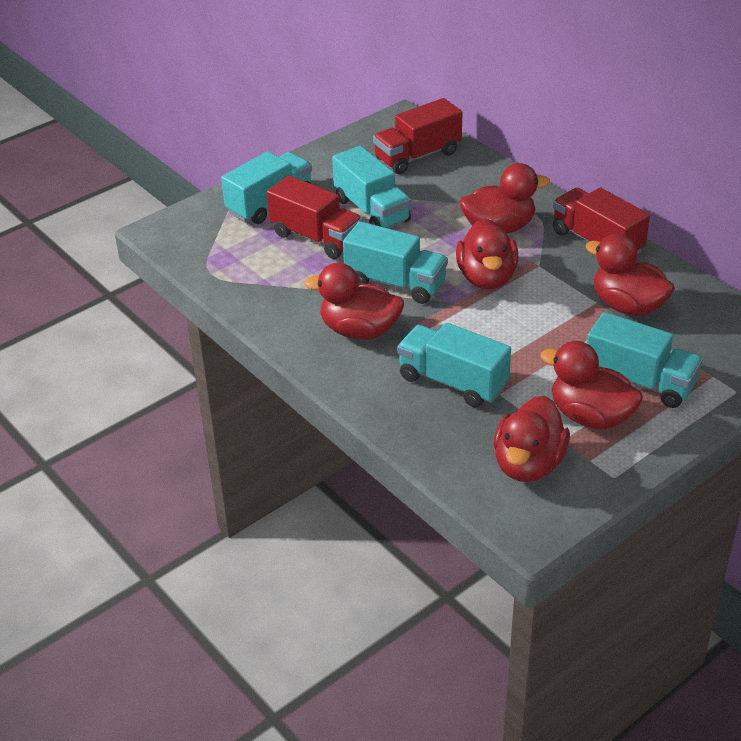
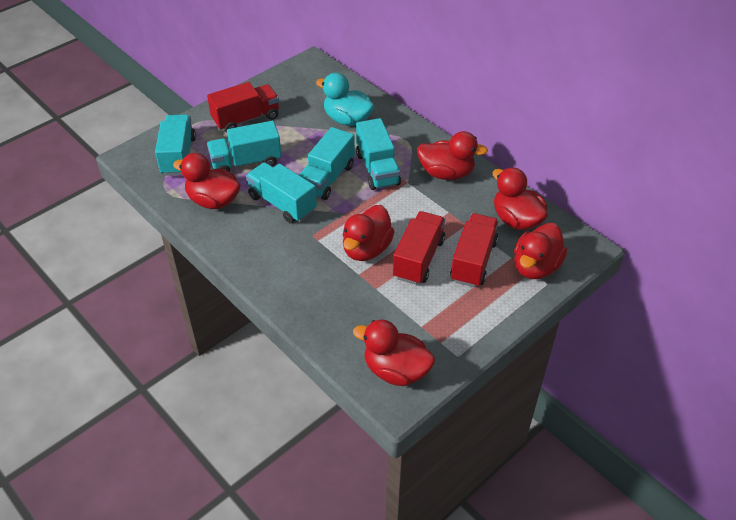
turquoise duck: none = 0 -> [316,73,374,126] = 1

